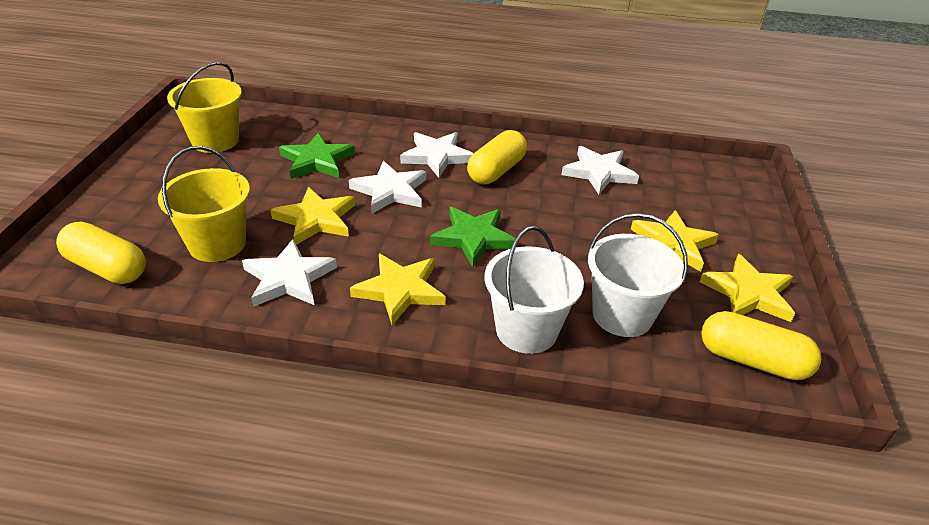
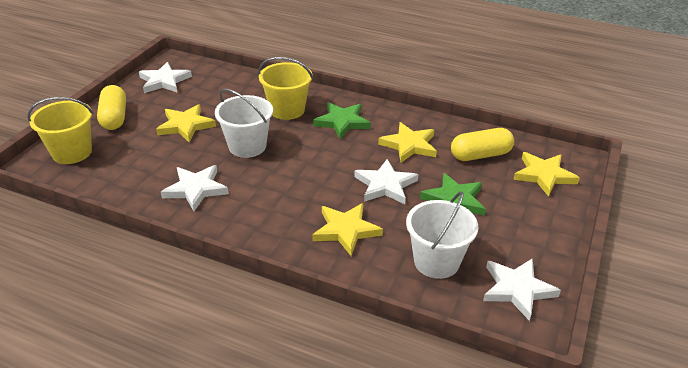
yellow capsule: [56,222,146,284] [467,130,527,184] [701,311,821,380] = 3 -> [97,85,126,130] [451,128,514,161] = 2

